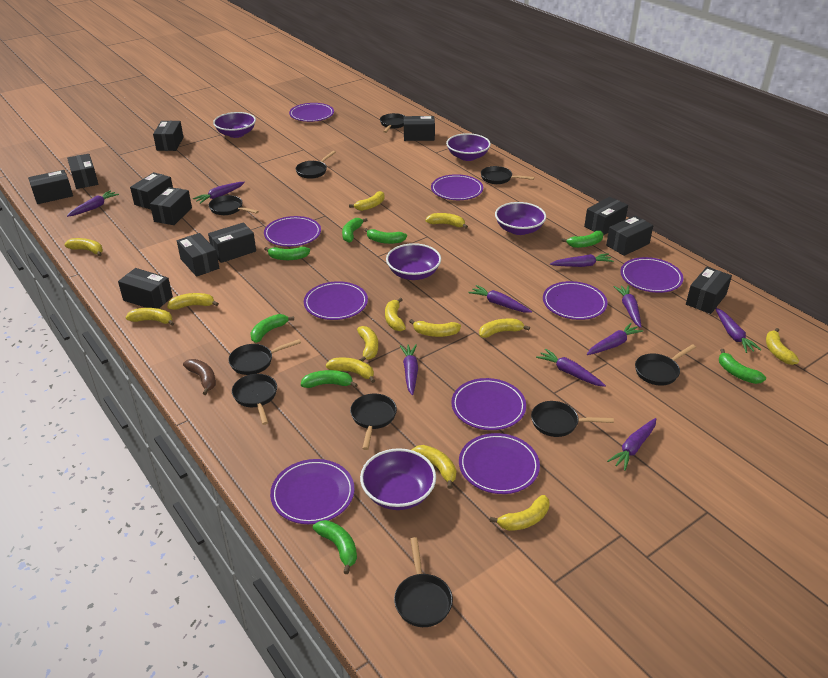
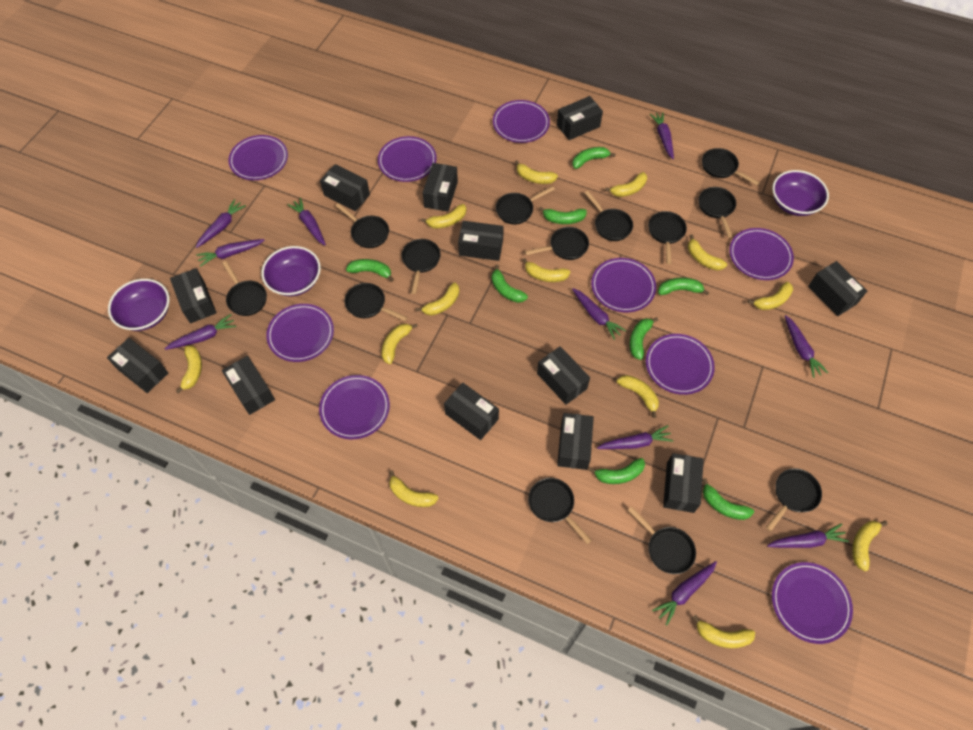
black pan: [209,195,259,215] [228,339,301,375] [232,374,277,425] [296,151,336,179] [350,394,397,450] [380,113,405,133] [394,537,453,627] [481,166,534,184] [531,401,614,437] [635,344,696,386] = 10 -> [222,261,267,316] [336,203,389,248] [344,283,408,321] [401,239,441,294] [496,186,555,225] [525,227,589,260] [528,478,592,544] [585,191,633,241] [628,506,696,574] [648,211,687,264] [699,187,736,238] [702,148,760,186] [766,468,822,531] = 13
brown banana: [183,359,216,395] = 1 -> none = 0
purple bowl: [213,112,256,138] [360,448,436,510] [386,243,441,280] [446,133,491,161] [495,202,546,235] = 5 -> [108,279,169,331] [261,246,321,296] [772,170,829,216] = 3

